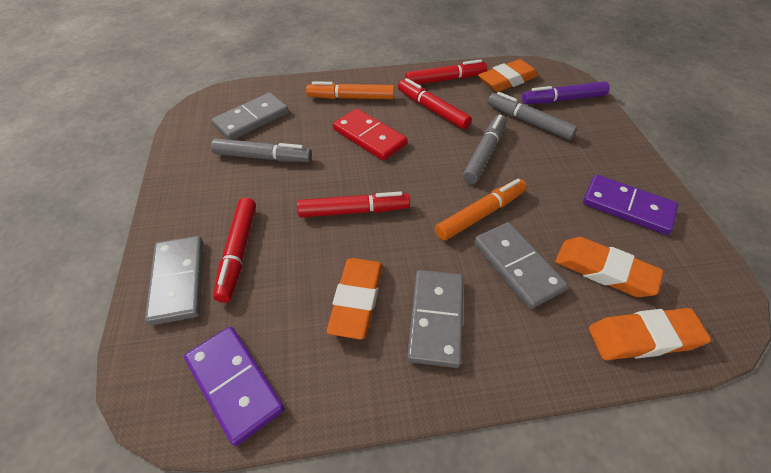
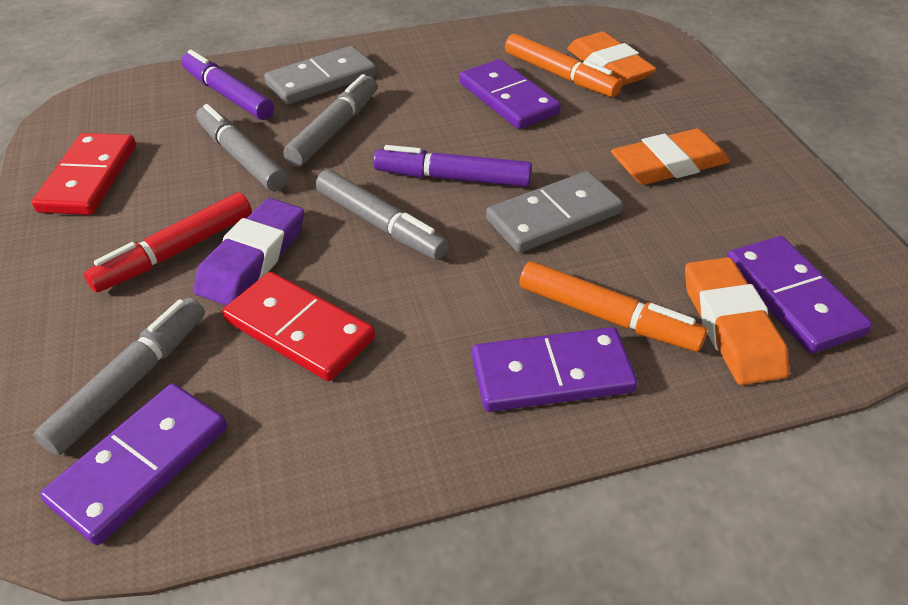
grey domino: [145,236,203,325] [211,93,289,140] [407,270,464,368] [474,222,568,309] = 4 -> [264,46,376,105] [486,171,623,253] = 2
grey marker: [211,139,312,162] [463,114,506,184] [488,92,578,140] = 3 -> [34,298,205,455] [196,104,288,192] [283,74,377,167] [316,170,449,260] = 4
orange eraser: [327,258,383,339] [478,59,538,92] [555,237,664,297] [589,308,711,360] = 4 -> [567,32,656,86] [611,129,730,185] [685,257,789,385] = 3
purple domino: [184,327,285,446] [583,174,679,235] = 2 -> [40,383,227,545] [459,59,561,129] [472,327,638,412] [727,236,872,353] = 4
purple eraser: none = 0 -> [193,198,304,306] = 1
purple marker: [522,81,609,104] = 1 -> [181,50,274,120] [373,145,532,187] = 2
red domino: [333,109,407,161] = 1 -> [32,133,136,215] [222,272,375,381] = 2
red marker: [213,198,256,303] [297,191,410,218] [398,78,472,129] [405,59,487,85] = 4 -> [84,193,252,292] = 1

